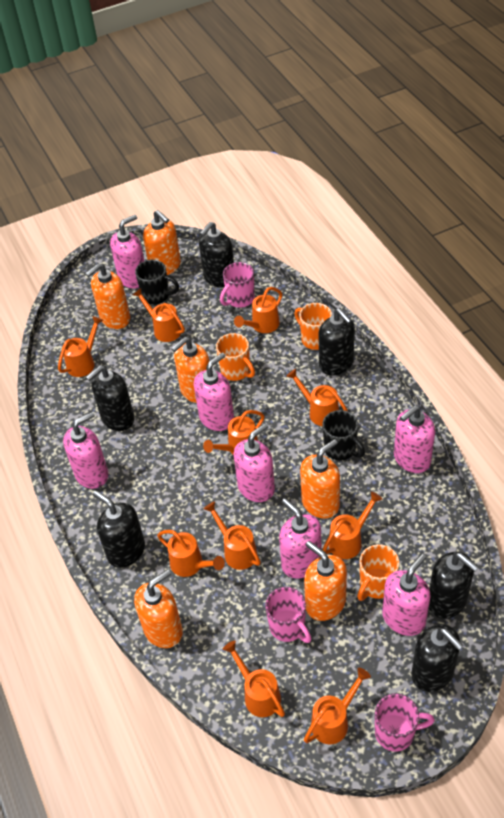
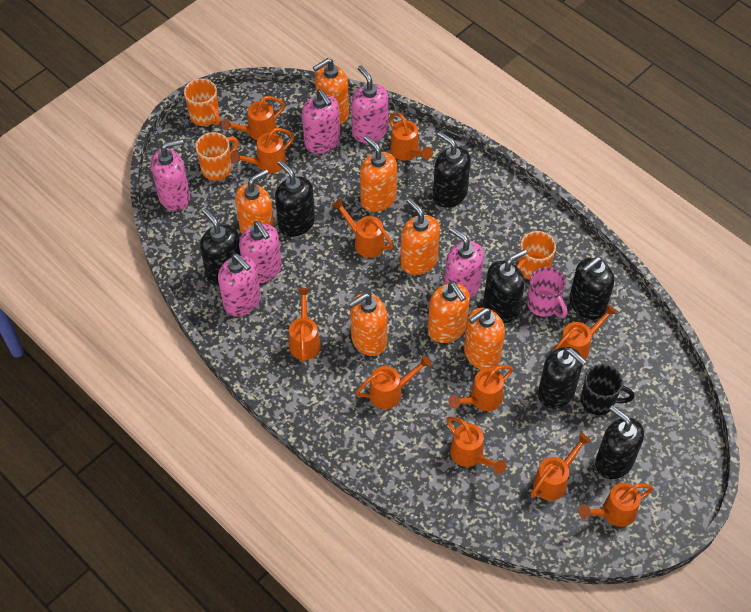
black mug: [135,260,179,305] [322,410,365,461] = 2 -> [581,364,635,415] = 1
black soap dispenser: [86,365,134,431] [93,491,145,568] [199,222,234,288] [319,308,355,376] [411,624,464,692] [429,552,479,619] = 6 -> [200,208,241,285] [275,160,315,237] [433,132,471,208] [484,249,527,323] [538,347,587,409] [569,257,614,320] [595,405,644,479] = 7
orange soap dispenser: [85,263,130,329] [134,569,183,648] [143,210,181,275] [171,337,209,403] [300,439,340,519] [304,541,347,621] = 6 -> [235,169,274,234] [313,58,349,124] [348,293,387,356] [360,135,397,212] [400,198,440,275] [428,282,470,343] [464,308,505,370] = 7
orange watering can: [58,316,103,377] [133,288,185,342] [157,530,225,577] [203,410,265,454] [204,501,261,570] [223,641,285,717] [234,287,282,333] [286,369,348,426] [304,668,371,744] [323,492,382,559] = 10 -> [221,96,285,140] [230,128,294,173] [289,288,321,363] [332,198,393,258] [356,355,432,409] [389,113,433,161] [446,416,506,474] [449,365,513,411] [530,433,591,501] [552,304,617,360] [579,483,653,527] = 11
pink mug: [220,262,255,308] [265,587,312,643] [375,694,435,752] = 3 -> [527,267,567,318] = 1
pink soap dispenser: [63,412,109,489] [110,215,144,289] [194,353,234,431] [233,423,275,502] [279,498,321,579] [382,554,431,636] [394,405,435,473] = 7 -> [151,139,190,211] [218,254,261,316] [239,221,282,283] [302,89,340,154] [351,65,388,143] [444,227,484,299] = 6

